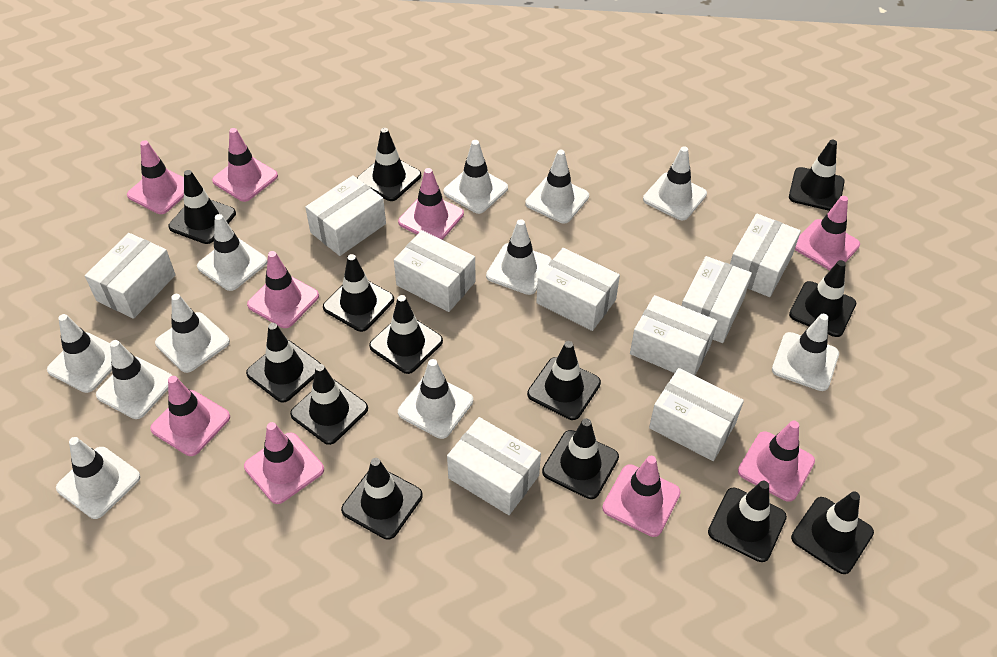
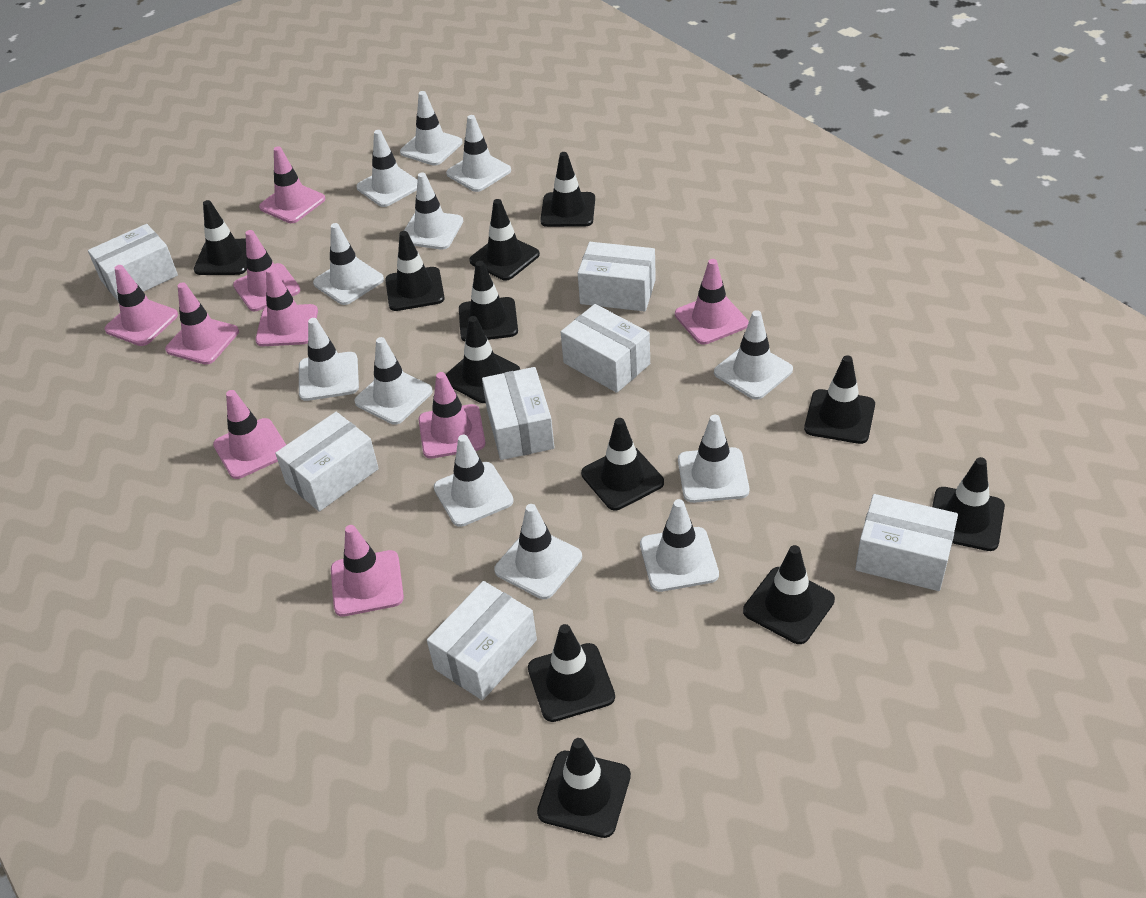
black traffic cone: [168,170,236,244] [246,323,321,403] [290,364,368,445] [323,254,394,332] [341,458,423,540] [357,128,421,201] [369,295,443,374] [527,341,601,420] [542,419,619,499] [708,480,787,562] [789,140,845,211] [789,260,856,337] [791,492,874,574] = 13 -> [194,200,247,275] [385,231,445,311] [446,316,520,403] [459,261,518,341] [469,199,540,280] [528,624,615,722] [537,738,631,838] [540,152,595,227] [581,418,664,510] [743,545,835,644] [804,355,875,444] [932,457,1005,551] = 12
white box: [85,233,176,319] [305,175,386,256] [394,230,476,312] [447,417,541,515] [536,248,620,331] [630,295,718,376] [649,368,744,461] [682,256,752,343] [730,214,801,297] = 9 -> [88,224,178,301] [275,412,379,512] [427,581,537,700] [482,367,554,460] [561,304,650,393] [578,242,656,312] [855,494,958,591] = 7
white traffic cone: [47,314,112,393] [56,437,140,519] [96,340,173,419] [155,294,230,373] [197,214,267,291] [398,359,473,439] [443,140,508,214] [486,219,552,295] [525,150,589,224] [643,146,707,220] [772,314,839,391] = 11 -> [299,318,359,401] [313,223,384,305] [354,337,433,425] [356,130,418,207] [400,91,463,166] [404,172,463,250] [434,435,514,527] [446,115,511,192] [494,504,582,599] [640,499,719,592] [678,415,750,503] [714,310,793,400] = 12

